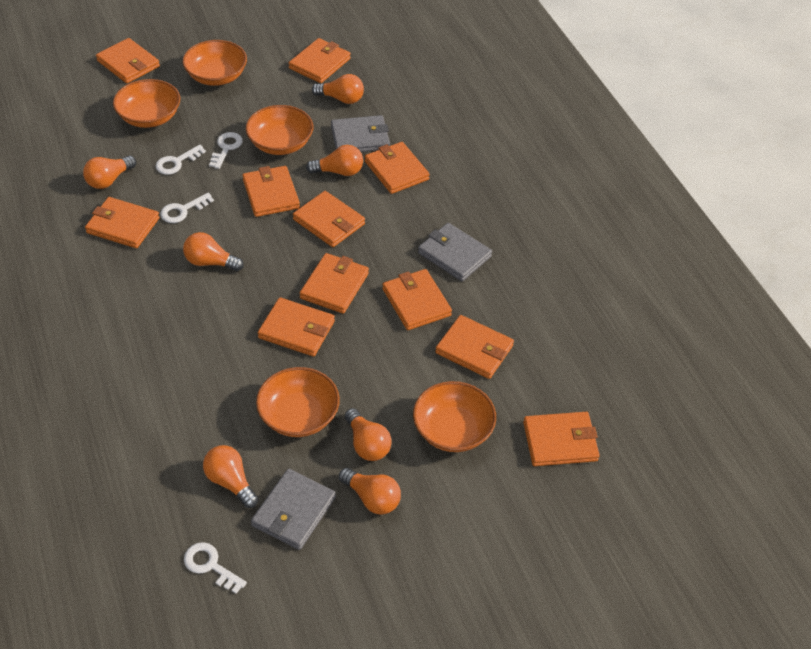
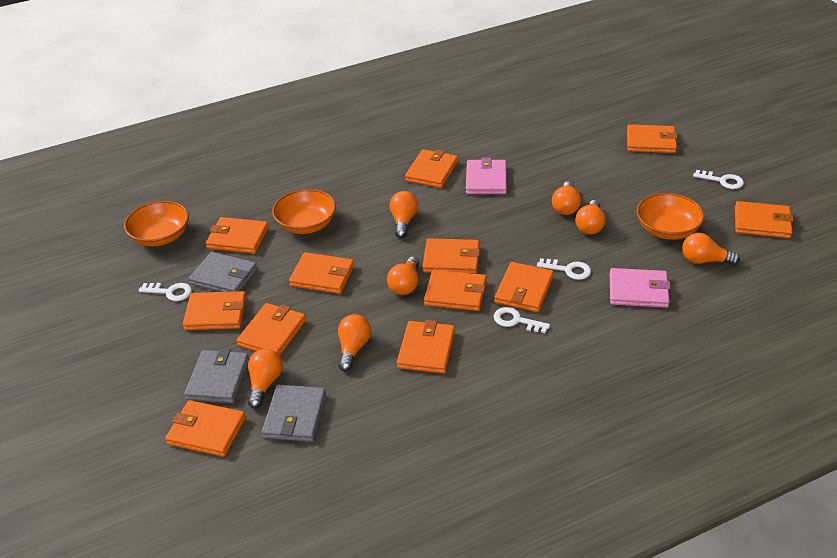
orange bowl: [113,79,180,128] [183,40,247,86] [246,105,313,155] [256,367,340,437] [413,381,496,452] = 5 -> [124,201,189,246] [272,189,336,234] [637,193,704,240] = 3
orange wallet: [85,197,160,248] [96,38,160,83] [242,166,300,217] [258,297,335,356] [289,38,351,83] [293,191,365,247] [300,253,369,314] [365,142,430,194] [382,269,452,330] [435,315,514,379] [523,412,600,466] = 11 -> [165,400,246,457] [183,291,246,330] [206,217,269,254] [237,303,306,355] [289,252,354,294] [397,320,455,374] [405,149,458,188] [423,238,480,274] [424,270,486,311] [495,262,554,312] [627,124,678,153] [735,201,794,238] = 12
pink wallet: none = 0 -> [466,158,507,194] [610,268,671,308] = 2

